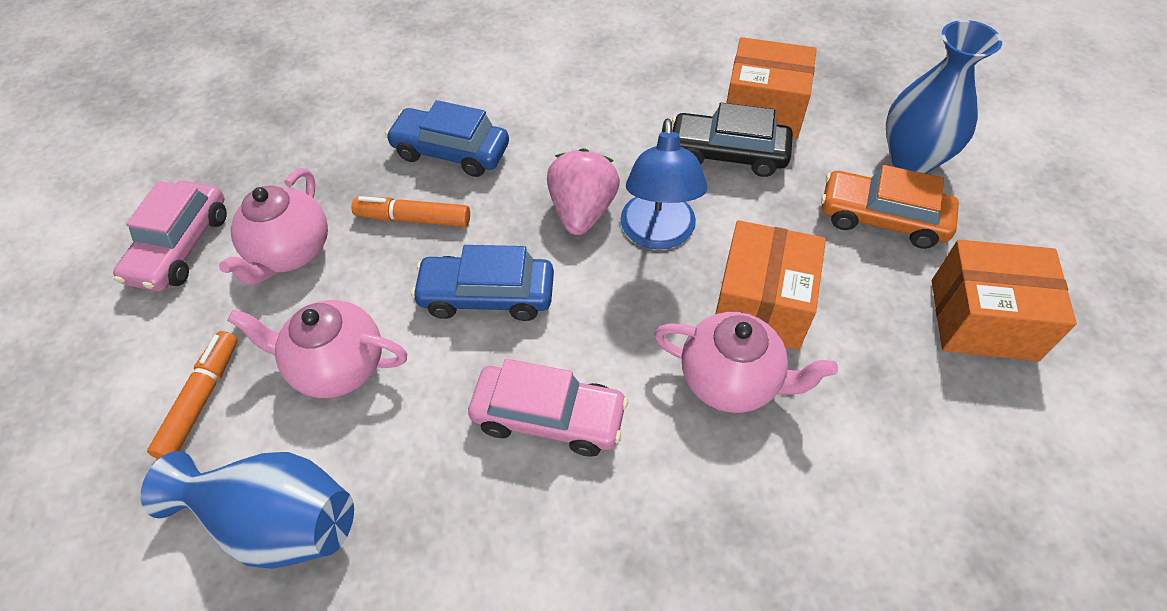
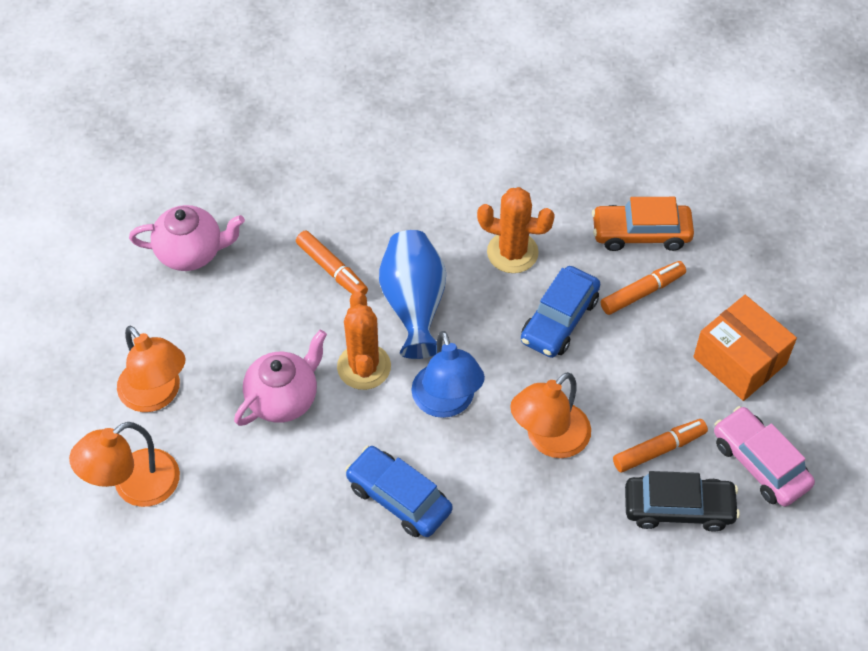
blue vase: [141,451,354,569] [886,20,1002,174] = 2 -> [379,230,446,359] = 1
orange box: [716,220,826,350] [726,37,817,139] [932,240,1077,361] = 3 -> [693,295,797,401] = 1
orange cactus: none = 0 -> [337,291,391,390] [477,187,555,273] = 2
orange lamp: none = 0 -> [69,422,180,507] [117,326,186,412] [510,372,591,458] = 3
orange marker: [147,331,238,459] [351,196,470,227] = 2 -> [296,230,368,295] [600,261,686,315] [613,419,708,472] = 3
pink car: [113,181,227,291] [468,359,628,457] = 2 -> [714,406,815,507] = 1
pink strawberry: [547,148,620,235] = 1 -> none = 0
pink teapot: [219,168,328,285] [227,300,407,398] [654,312,838,413] = 3 -> [129,205,245,271] [234,330,327,426] = 2

